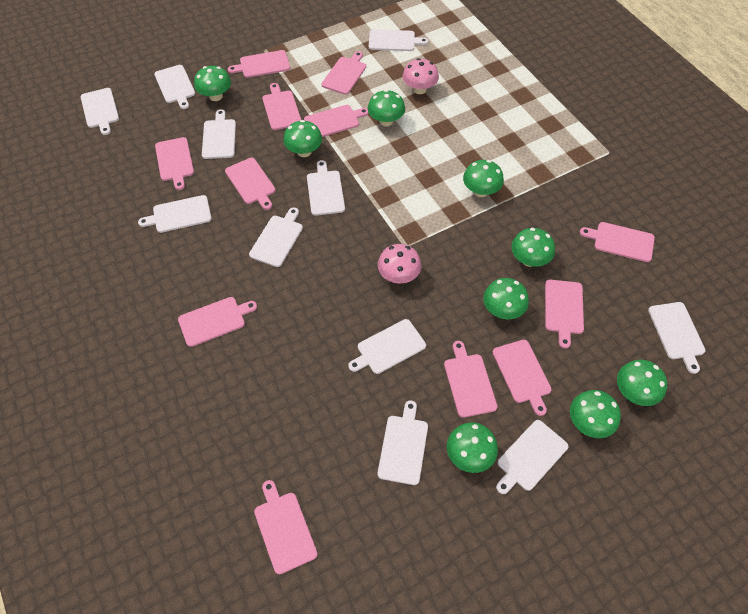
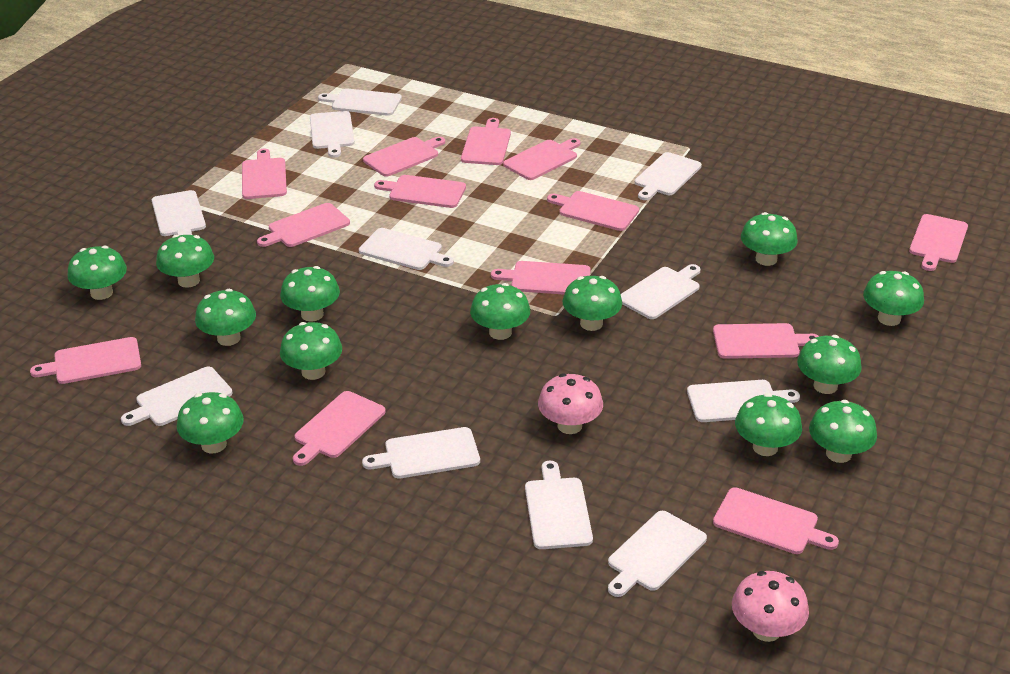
green mushroom: [194,66,231,101] [283,120,322,157] [368,90,405,126] [447,423,498,473] [463,160,504,197] [483,278,529,319] [511,228,555,267] [570,390,621,438] [617,360,667,406] = 9 -> [68,245,127,300] [156,234,214,288] [177,392,244,453] [195,289,256,346] [280,266,340,322] [280,322,342,380] [470,283,530,340] [563,276,622,331] [735,393,802,456] [741,212,798,266] [797,335,862,394] [809,400,877,463] [863,271,924,326] = 13
pink cutting board: [155,137,194,190] [178,297,257,347] [225,158,276,210] [228,50,290,78] [254,480,317,574] [262,83,301,130] [304,105,369,137] [322,51,366,95] [444,341,497,418] [492,340,551,416] [545,280,584,348] [580,222,655,262] = 12 -> [30,337,141,384] [242,149,287,199] [257,203,350,247] [293,391,386,466] [363,137,445,176] [374,175,466,208] [461,118,511,165] [491,261,591,295] [503,138,580,180] [547,191,639,231] [713,323,819,359] [713,487,839,554] [909,214,968,271] = 13

